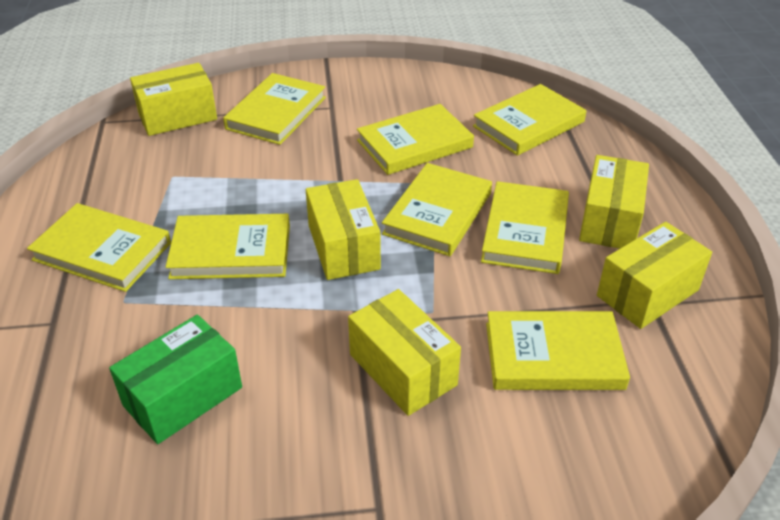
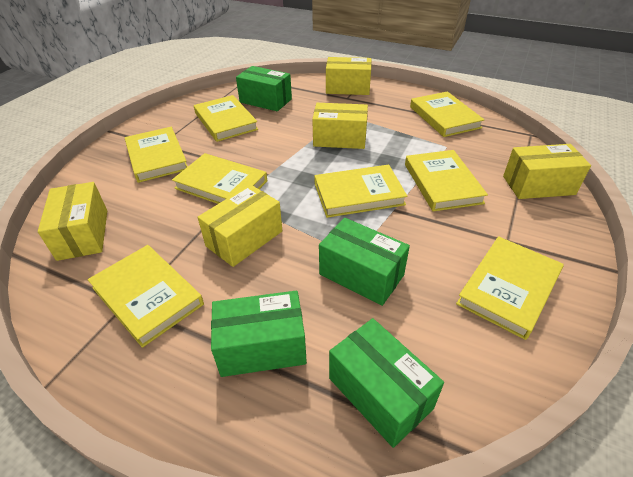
green box: [109,315,242,444] = 1 -> [211,291,307,377] [236,66,292,111] [319,218,410,306] [329,318,444,448] = 4

